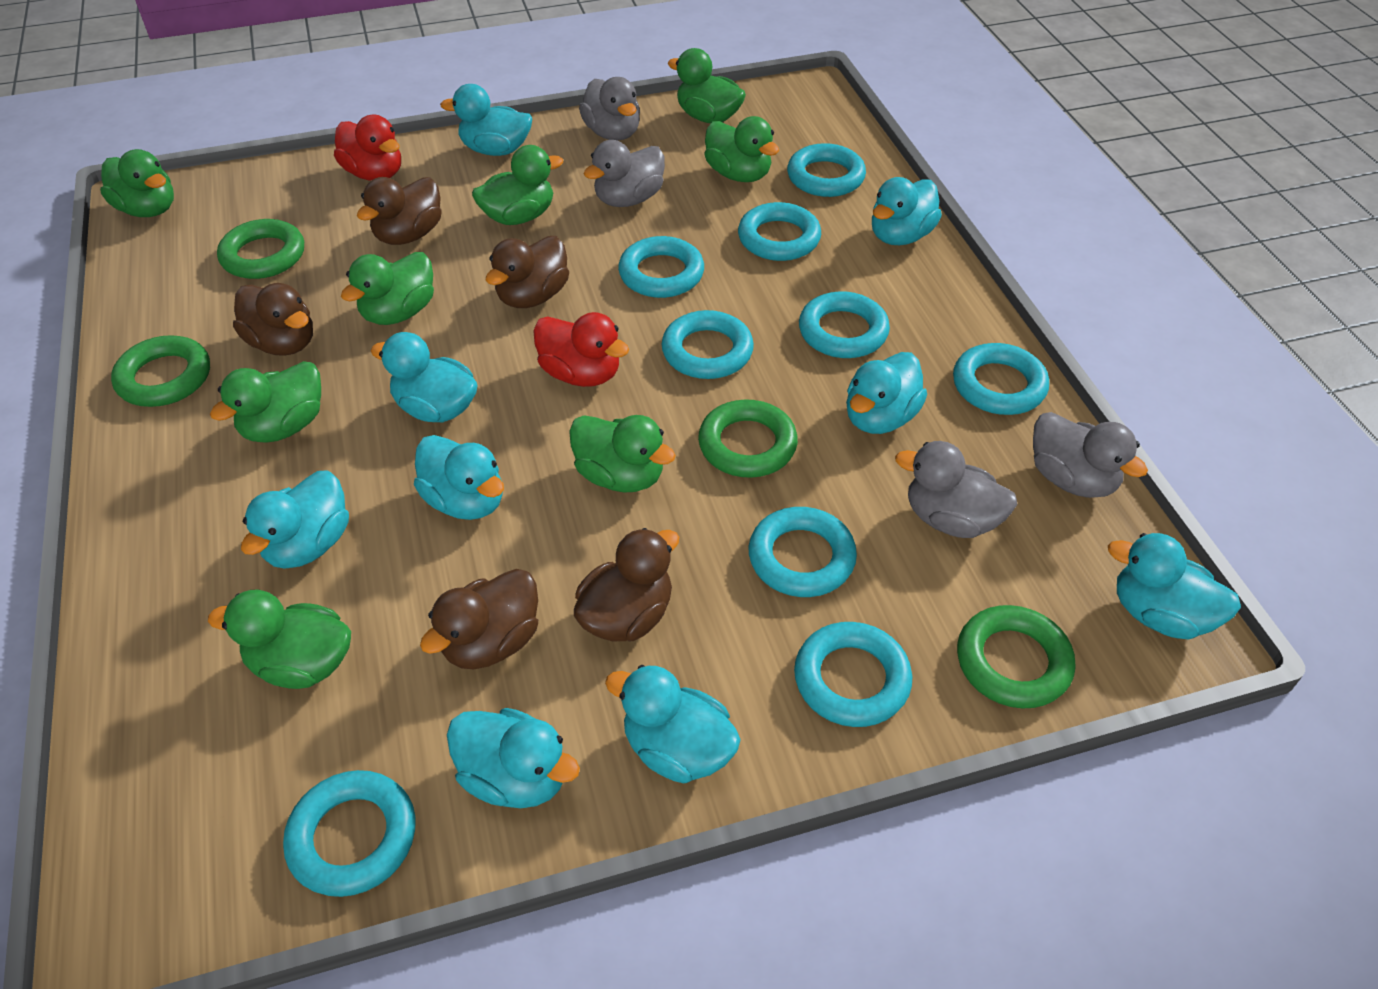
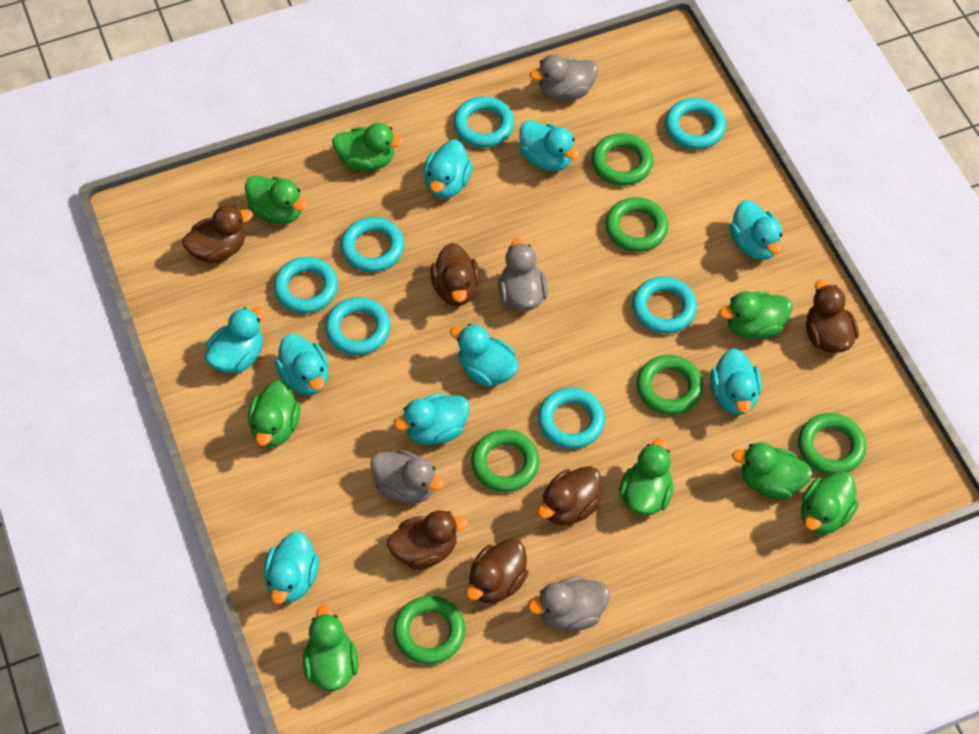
brown duck: [233,283,313,356] [357,177,442,245] [420,569,538,669] [486,236,569,308] [574,528,679,641] = 5 -> [182,205,253,264] [387,510,468,569] [430,243,480,306] [466,539,529,603] [538,466,602,525] [806,280,859,353] = 6
green ring: [111,335,210,407] [217,219,304,279] [698,400,798,478] [957,605,1075,708] = 4 -> [393,596,465,664] [471,430,540,492] [592,133,653,186] [605,197,669,252] [637,355,703,415] [798,413,866,475] = 6
red duck: [334,115,401,181] [533,312,629,387] = 2 -> none = 0
turquoise ring: [283,770,416,897] [618,236,704,298] [661,310,754,379] [738,202,821,261] [749,507,857,597] [787,143,866,197] [794,622,912,727] [799,291,890,358] [953,343,1049,415] = 9 -> [274,257,338,313] [325,297,391,355] [341,217,404,272] [453,96,514,148] [538,388,605,449] [632,277,697,334] [665,98,726,149] = 7

